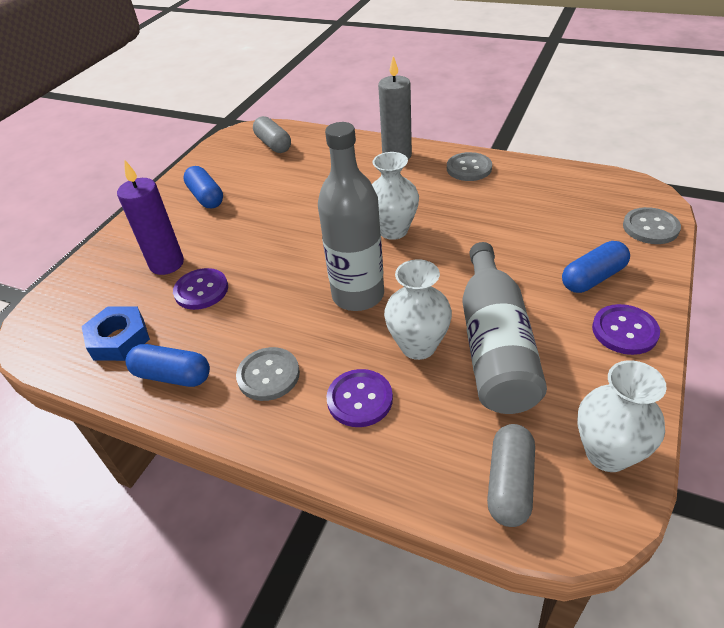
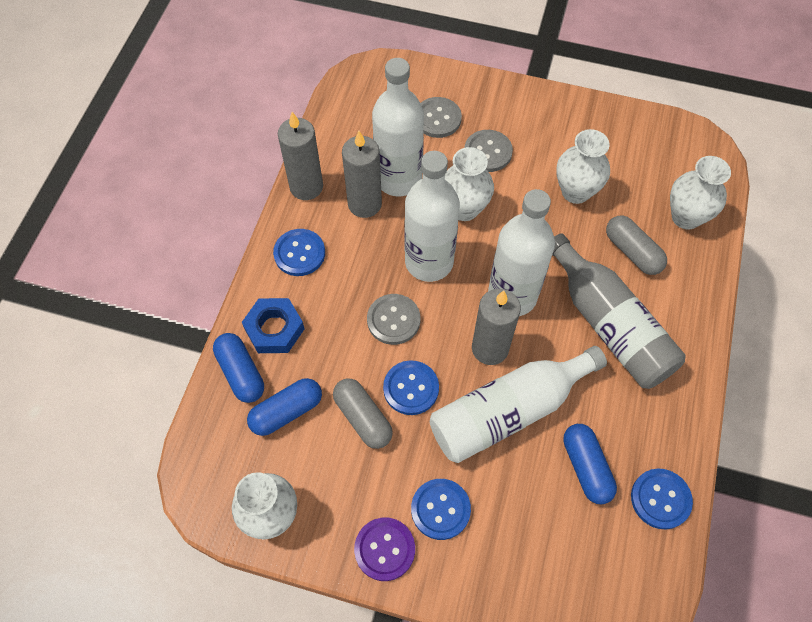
blue button: none = 0 -> [273,229,325,276] [383,360,439,415] [411,479,471,540] [631,469,693,529] = 4
grey bottle: [318,122,384,311] [462,242,547,414] = 2 -> [552,233,686,389] = 1
grey candle: [378,56,412,159] = 1 -> [278,112,323,200] [342,131,382,218] [472,289,521,365] = 3
purple button: [173,268,228,310] [326,369,393,427] [592,304,660,355] = 3 -> [354,518,415,581] = 1
purple candle: [117,159,184,275] = 1 -> none = 0
white bottle: none = 0 -> [372,58,424,197] [404,151,460,282] [430,346,607,463] [488,189,555,316] = 4
white vase: [372,152,419,240] [384,259,452,360] [577,360,667,472] = 3 -> [232,472,297,539] [445,147,494,221] [556,129,610,204] [670,156,731,230] = 4

